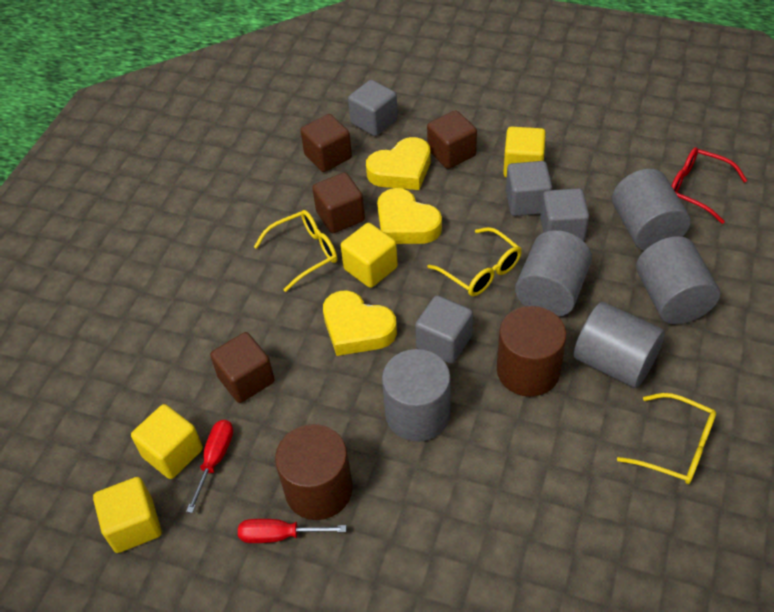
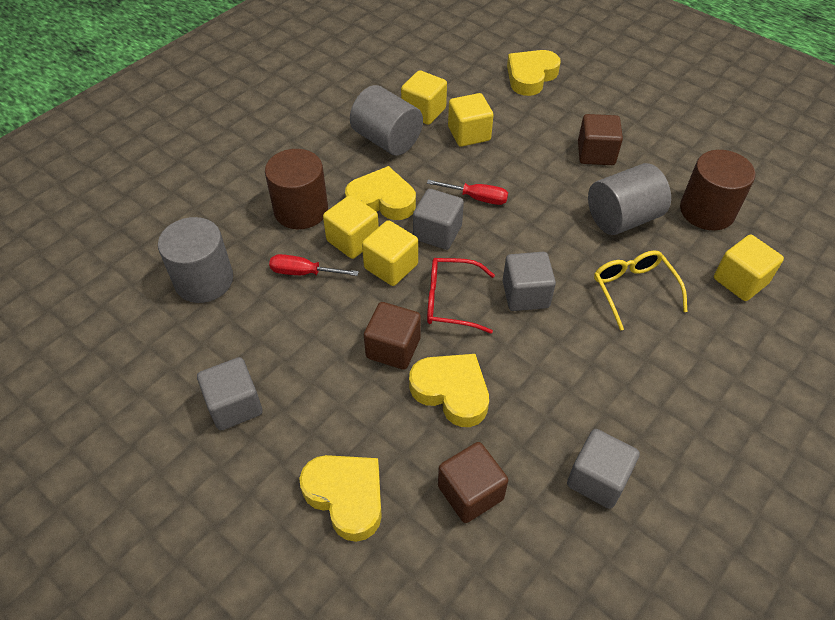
brown cube: [210,332,275,403] [300,114,352,172] [312,172,365,233] [427,110,477,169] = 4 -> [364,302,421,370] [438,442,508,523] [578,114,623,165] = 3
grey cylinder: [382,349,451,442] [515,230,592,317] [574,302,665,388] [612,169,691,251] [636,236,720,324] = 5 -> [158,217,233,303] [350,85,423,156] [588,163,671,235] = 3
yellow cube: [93,477,161,553] [131,404,203,479] [341,223,398,288] [503,127,546,178] = 4 -> [323,195,379,259] [362,220,418,286] [401,70,447,125] [448,93,494,147] [714,235,784,301] = 5
yellow glasses: [254,210,337,292] [427,227,521,296] [617,393,716,484] = 3 -> [594,250,687,331] = 1
yellow heart: [323,290,397,356] [366,137,431,190] [377,188,442,244] = 3 -> [299,455,382,542] [345,166,416,220] [409,354,489,427] [507,50,561,96] = 4

